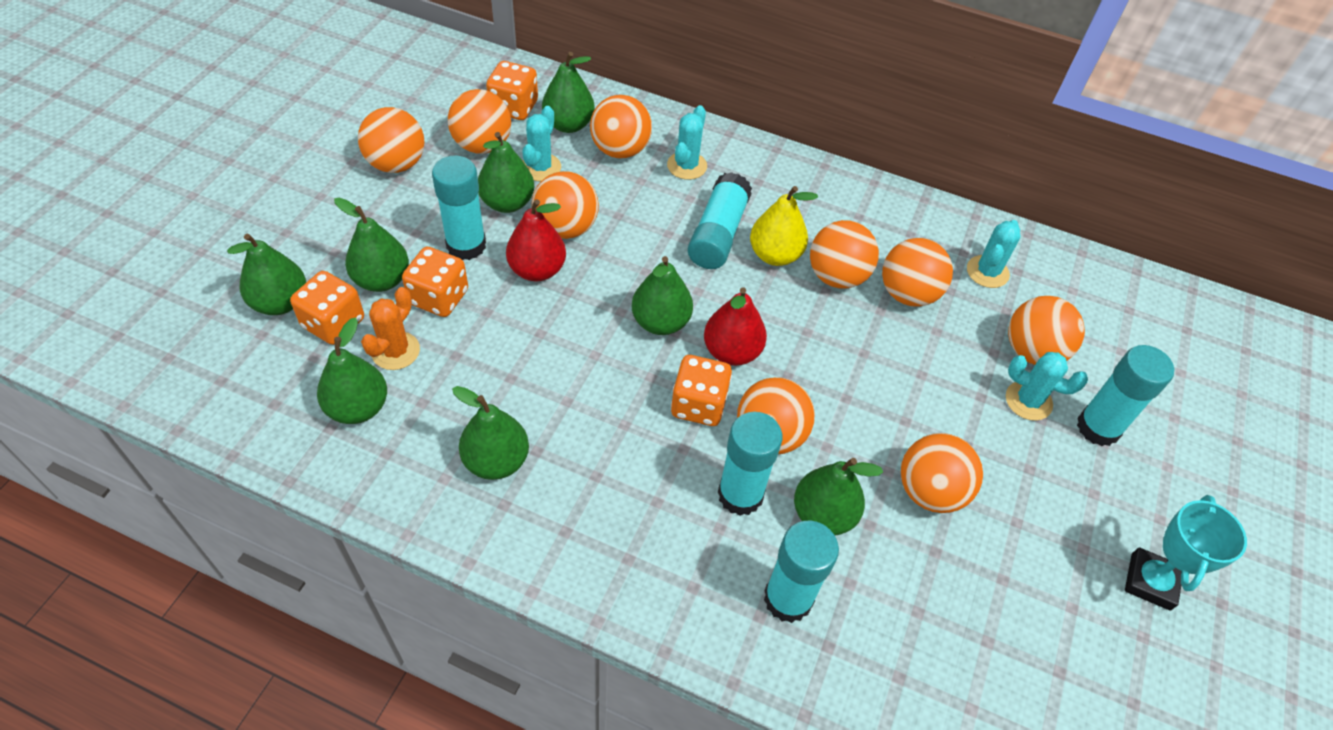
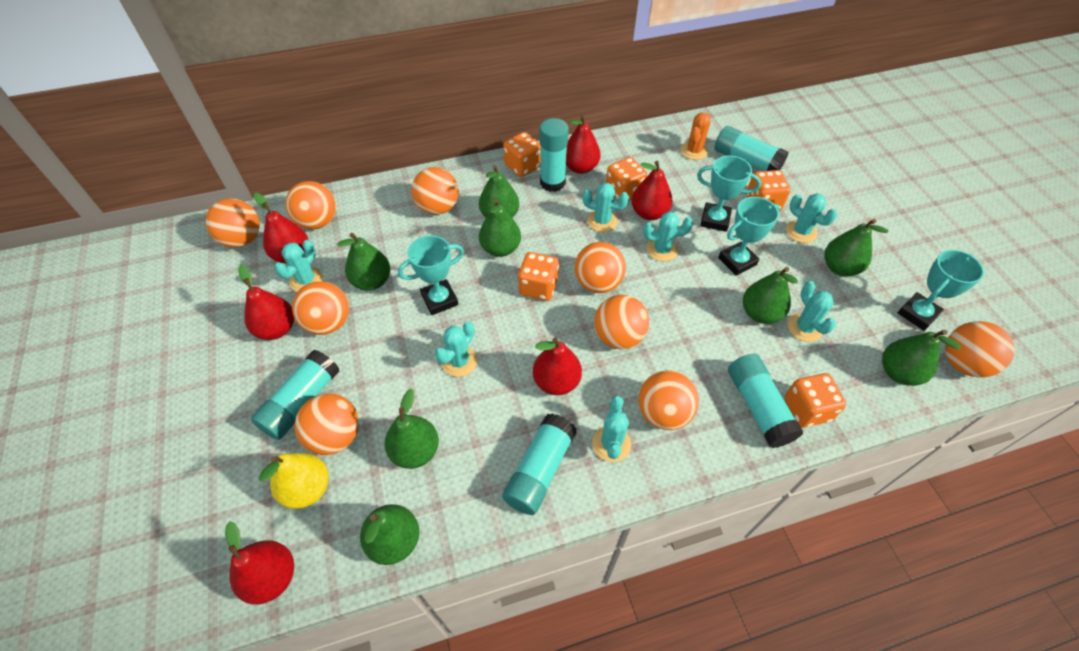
orange dice: [290,271,364,345] [402,247,468,317] [486,61,538,120] [671,355,732,426] = 4 -> [503,132,541,177] [518,252,559,301] [606,157,647,201] [746,170,791,211] [785,373,846,427] = 5
red pear: [506,199,566,281] [704,287,767,366] = 2 -> [225,521,294,605] [238,265,294,340] [253,193,308,263] [533,338,582,395] [566,115,601,174] [631,161,673,220] = 6
turquoise cactus: [522,106,561,181] [667,105,707,180] [967,220,1020,288] [1006,352,1088,421] = 4 -> [274,240,323,292] [435,321,477,377] [583,183,629,232] [592,396,631,462] [643,211,693,261] [786,193,837,243] [788,281,836,342] = 7
turquoise trophy: [1125,495,1247,611] = 1 -> [398,235,464,315] [697,155,761,232] [718,197,780,276] [898,250,984,331] = 4

